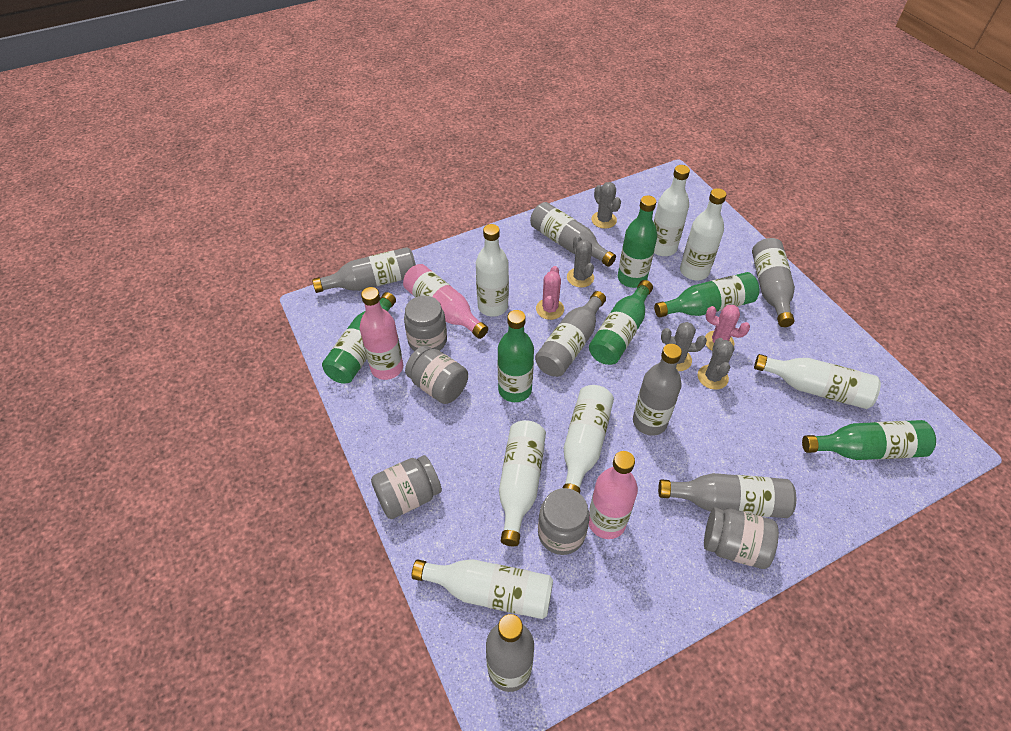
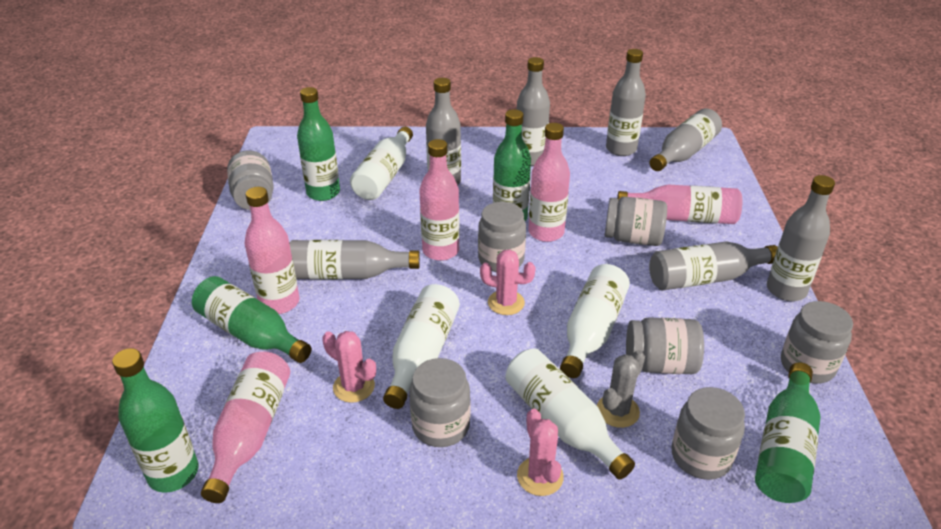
green bottle: [322,292,396,383] [498,310,534,402] [589,280,653,365] [618,196,657,288] [654,272,760,317] [802,420,936,460] = 6 -> [112,348,198,492] [192,276,312,363] [297,87,340,201] [493,109,531,221] [755,362,821,503] = 5
grey cactus: [567,235,594,287] [591,182,621,229] [661,322,707,371] [698,338,734,390] = 4 -> [597,350,645,428] = 1
grey jar: [371,455,442,519] [404,296,447,351] [405,346,468,404] [538,488,590,555] [704,507,779,569] = 5 -> [227,150,274,210] [409,358,471,447] [478,202,526,272] [605,197,667,246] [626,317,704,374] [671,387,745,480] [781,301,853,384] = 7
pink bottle: [360,287,403,380] [403,264,488,339] [589,451,638,539] = 3 -> [201,352,290,503] [245,187,299,314] [419,139,460,261] [528,123,570,242] [617,185,742,224] = 5
pink cactus: [536,266,564,320] [705,305,750,351] = 2 -> [322,331,376,403] [480,249,536,315] [517,409,564,496] = 3
white bottle: [412,559,553,619] [476,224,509,317] [499,420,546,546] [563,385,614,493] [654,165,690,256] [680,188,727,280] [754,354,881,409] = 7 -> [350,127,413,200] [383,284,460,409] [506,348,635,480] [560,264,630,378] = 4

